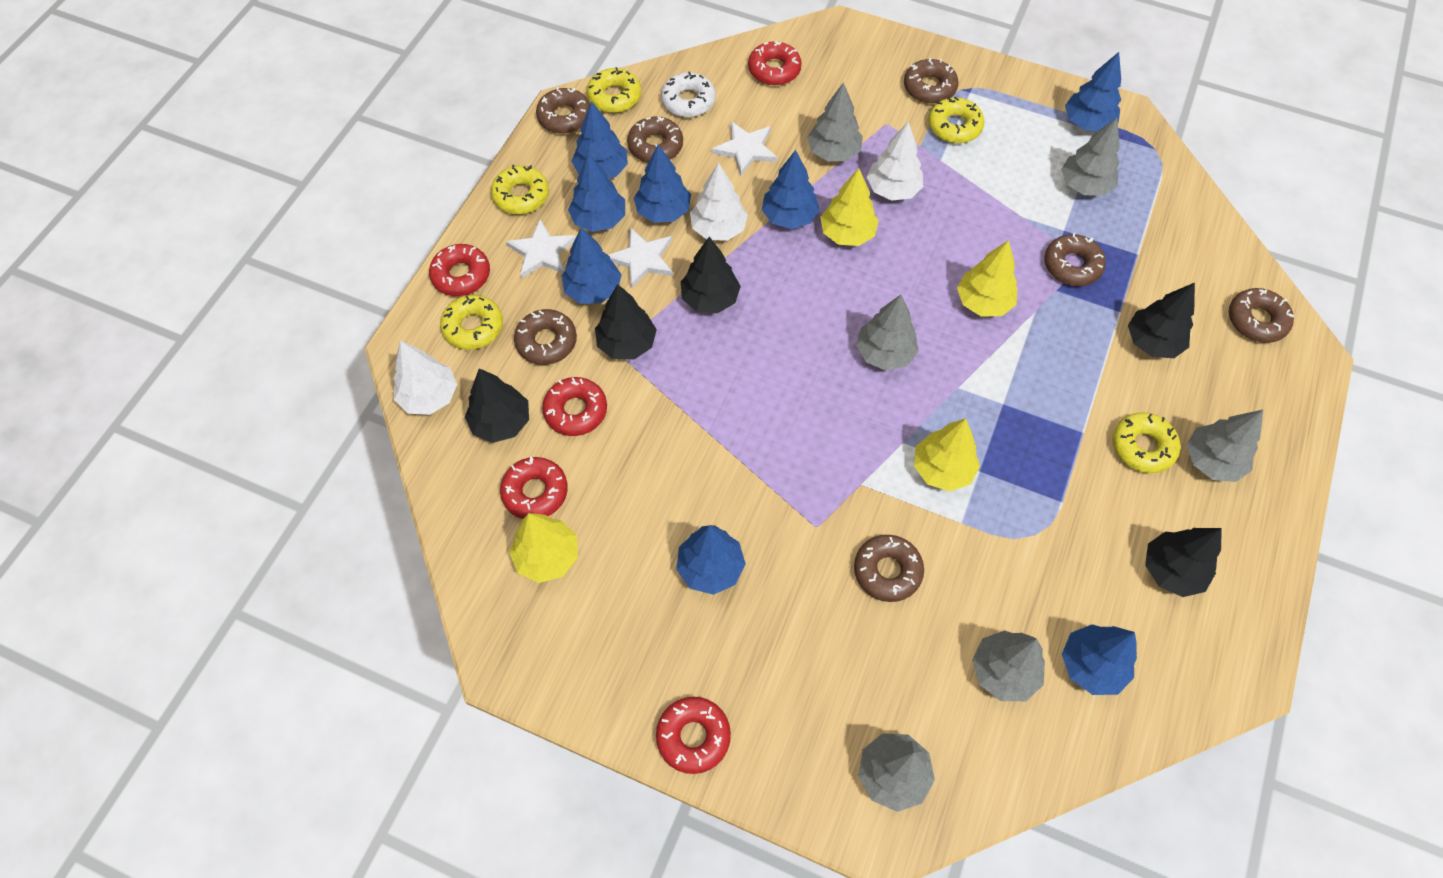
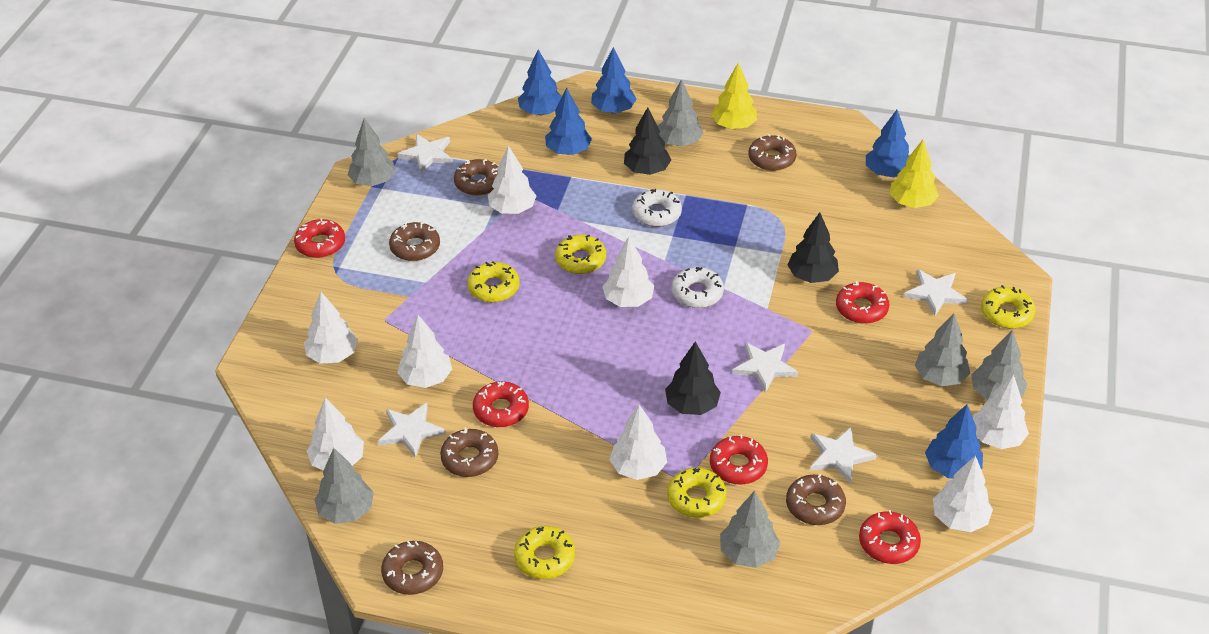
black tree: [465,368,529,443] [595,284,657,359] [681,237,741,313] [1128,283,1195,358] [1145,528,1222,597] = 5 -> [624,107,671,175] [665,341,721,415] [787,213,839,283] = 3
blue tree: [561,227,622,304] [568,153,625,232] [571,101,628,179] [634,144,691,223] [676,525,746,595] [762,150,820,229] [1062,624,1137,695] [1065,52,1121,131] = 8 -> [518,49,562,115] [545,88,592,155] [591,47,637,113] [866,110,909,177] [925,404,983,478] = 5
brown donut: [514,309,577,365] [536,87,590,134] [627,117,683,162] [854,535,924,602] [904,58,959,104] [1044,233,1106,286] [1229,288,1295,343] = 7 -> [381,541,443,595] [389,222,440,261] [440,428,498,477] [454,159,498,196] [748,134,797,171] [786,474,846,525] = 6
white donut: [661,71,716,117] = 1 -> [632,189,682,227] [672,267,724,308] = 2
white star: [506,219,576,278] [609,227,673,289] [712,122,778,176] = 3 -> [378,403,446,458] [398,134,453,174] [733,342,798,393] [810,427,877,483] [904,269,968,316] = 5
white tree: [393,341,457,415] [690,162,748,241] [867,121,923,201] = 3 -> [304,292,358,364] [307,398,364,470] [397,315,452,388] [488,145,537,214] [602,237,654,307] [609,404,667,480] [933,456,993,532] [973,374,1029,449] = 8
yellow tree: [509,513,578,583] [820,168,879,246] [914,418,980,492] [957,240,1017,316] = 4 -> [711,63,757,129] [890,140,939,208] = 2

